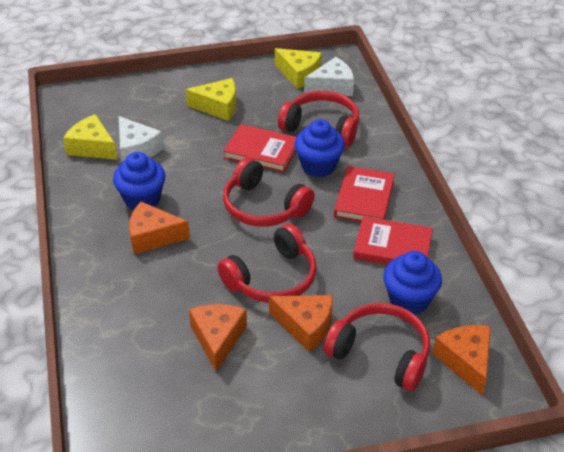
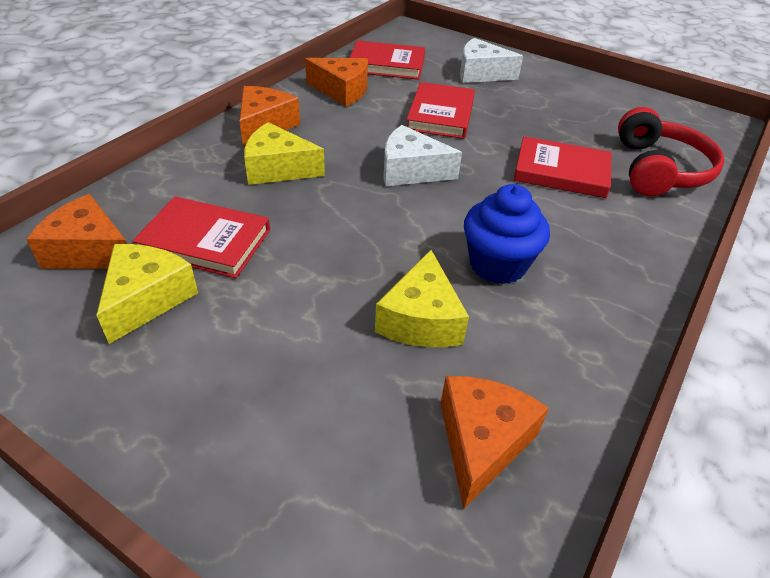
blue cupcake: [113,152,166,210] [294,119,345,178] [383,251,442,315] = 3 -> [464,184,550,284] = 1
red book: [223,124,296,173] [334,166,395,222] [353,216,433,265] = 3 -> [133,196,270,278] [349,41,425,80] [407,82,475,139] [514,136,611,198] = 4
red headphones: [217,224,317,303] [223,157,315,227] [278,91,359,147] [324,303,430,391] = 4 -> [618,107,725,196] = 1

